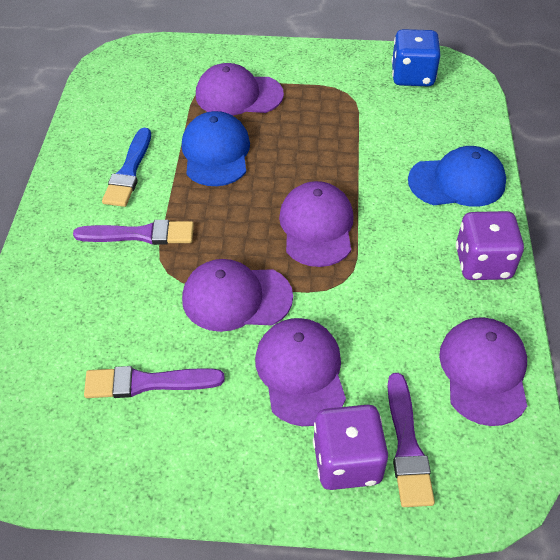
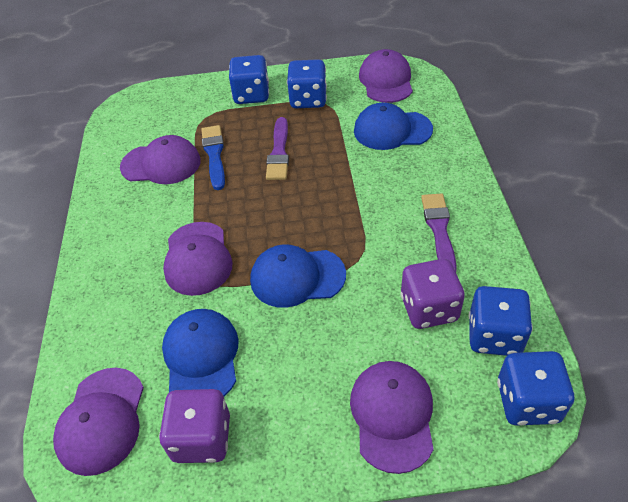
blue cap: [182,111,250,186] [408,146,506,207] = 2 -> [162,309,239,396] [250,245,346,308] [354,103,433,150] = 3
blue dice: [392,29,441,86] = 1 -> [229,55,269,104] [287,59,327,108] [469,286,533,356] [497,351,575,426] = 4
purple brush: [73,220,194,245] [84,366,225,398] [387,373,435,507] = 3 -> [266,117,289,180] [421,193,457,272] = 2

